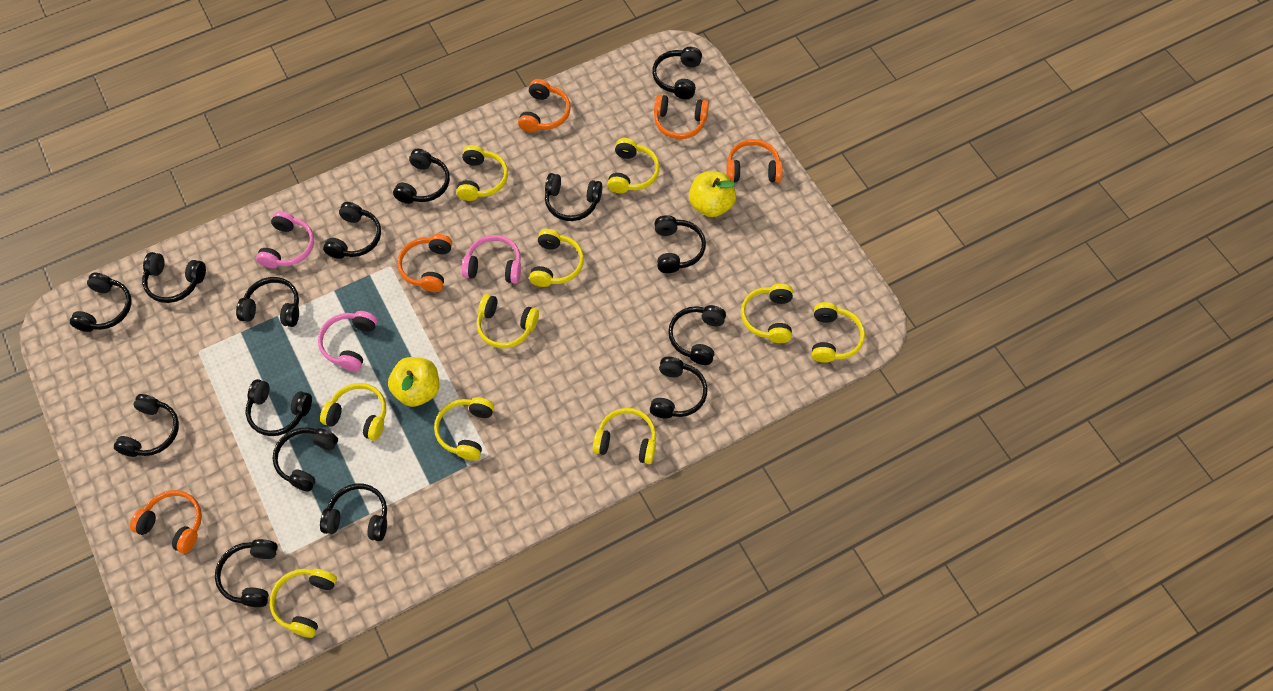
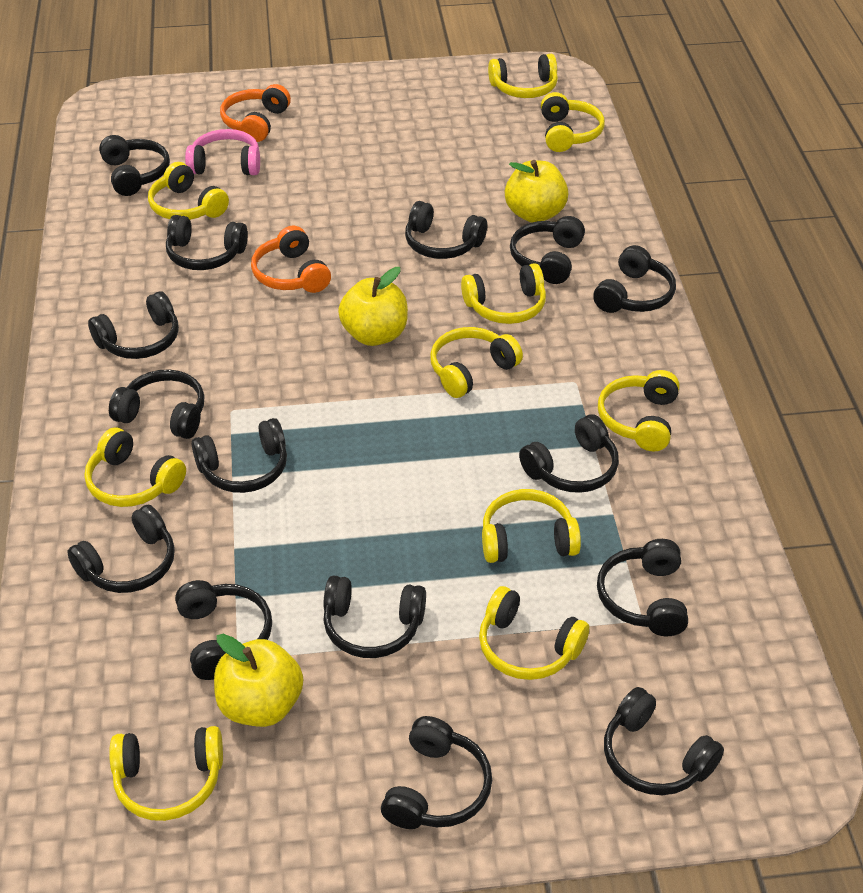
orange headphones: [130,490,202,553] [397,234,452,292] [518,79,571,133] [654,95,709,139] [726,139,783,183] = 5 -> [220,84,291,142] [251,226,331,293] = 2
pink headphones: [256,211,314,268] [318,311,377,371] [461,235,521,284] = 3 -> [185,129,260,175] = 1
yellow apple: [388,357,439,407] [689,172,736,217] = 2 -> [214,634,303,727] [338,267,408,346] [505,160,568,223] = 3

